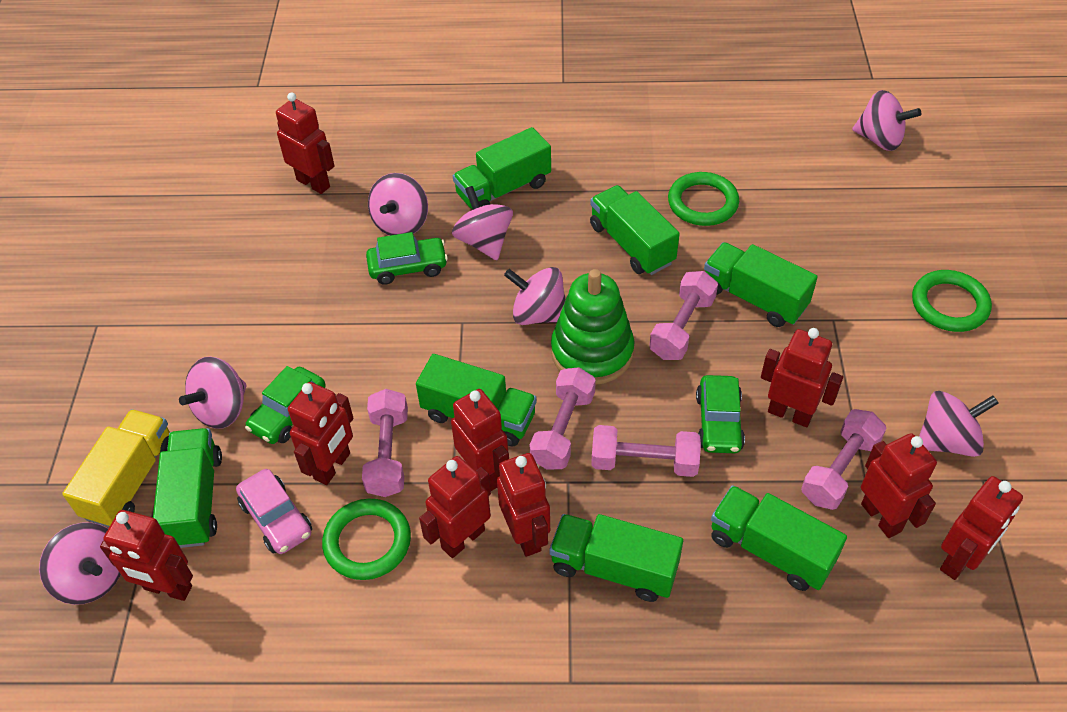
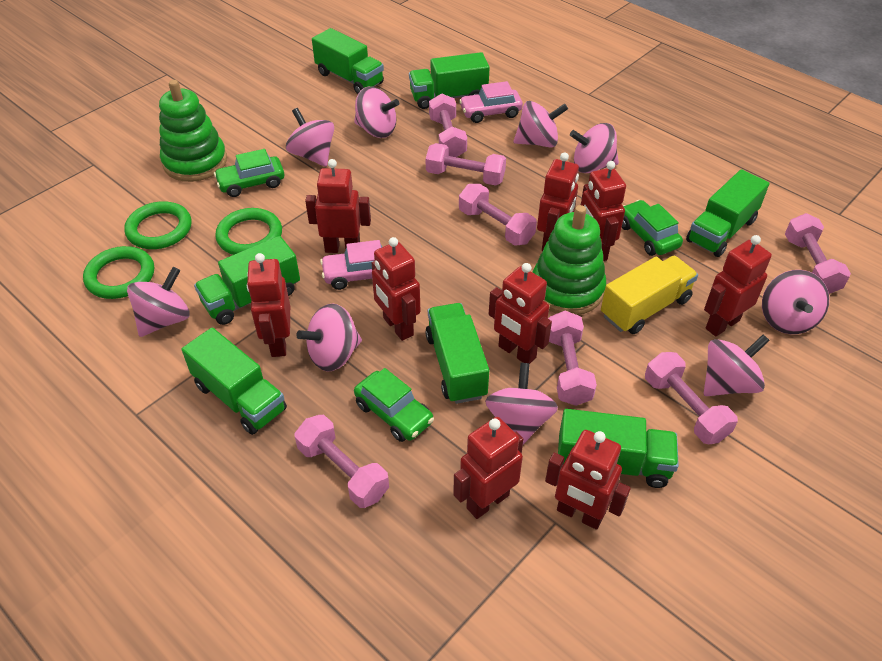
green stacking toy: [551,269,635,385] = 1 -> [159,80,227,182] [533,205,606,315] = 2
pink car: [236,469,312,554] = 1 -> [320,240,382,290] [459,81,523,123] = 2
pink dumbbell: [362,389,408,497] [530,367,596,470] [591,425,701,477] [649,271,718,360] [801,409,887,510] = 5 -> [294,415,389,508] [426,143,506,186] [429,93,467,157] [459,184,537,246] [548,311,597,406] [645,352,738,444] [785,213,851,294] = 7
pink spinning top: [39,523,121,605] [179,356,247,429] [368,173,428,236] [452,186,513,260] [504,267,566,325] [852,90,921,151] [919,391,998,457] = 7 -> [127,267,190,337] [286,108,334,167] [296,303,362,372] [354,87,399,138] [485,363,558,445] [514,101,568,147] [570,123,619,173] [704,335,770,396] [762,270,829,334] = 9

